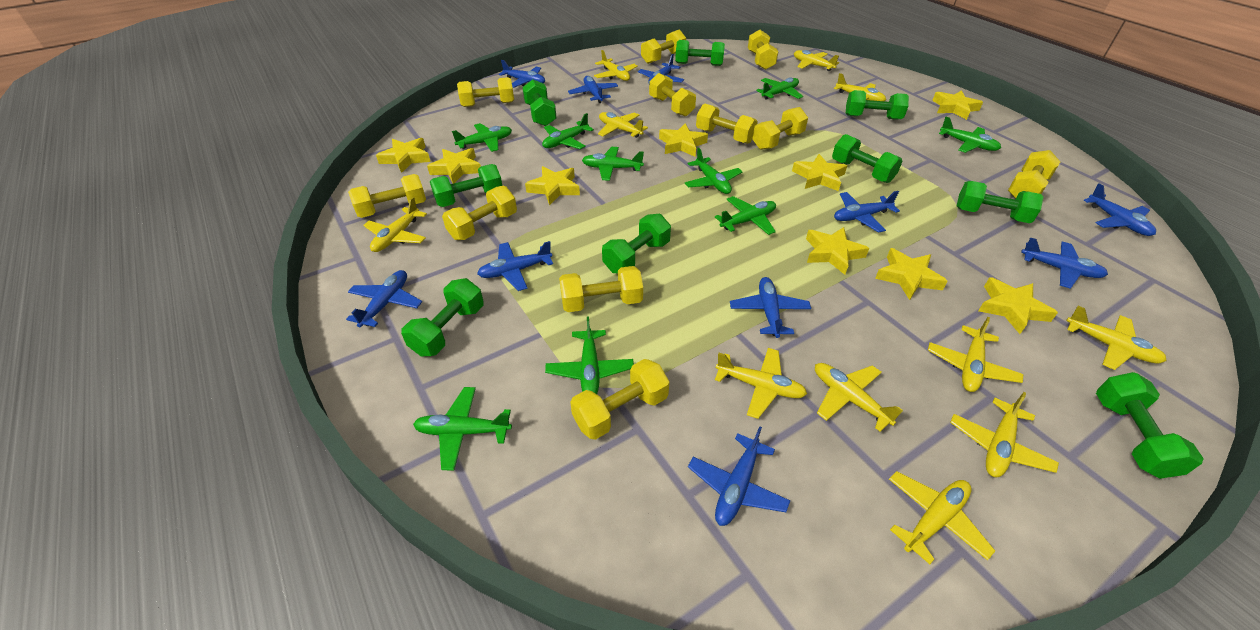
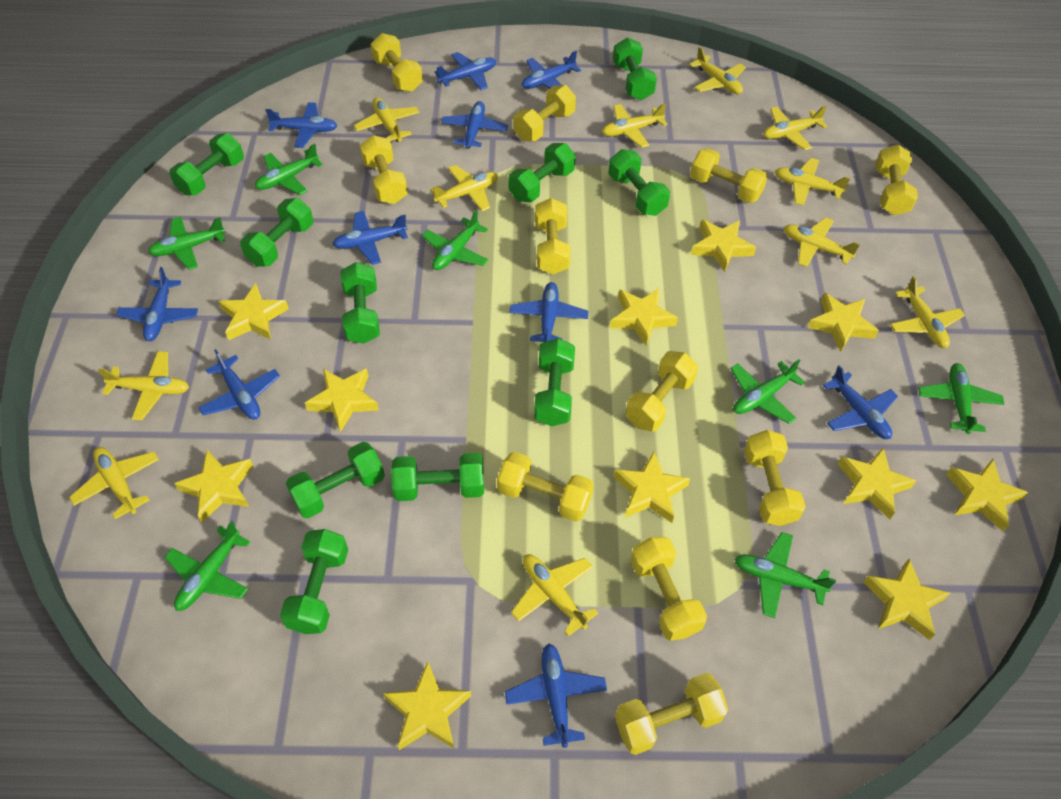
green dumbbell: [401,278,484,356] [430,164,502,207] [522,79,557,126] [602,214,671,273] [675,40,725,66] [832,134,902,183] [846,90,909,120] [957,181,1043,223] [1096,372,1204,479] = 9 -> [169,133,244,195] [240,198,313,266] [280,529,348,634] [286,442,385,518] [340,262,380,344] [391,453,484,501] [508,143,576,202] [534,338,575,426] [608,149,670,216] [613,38,657,100] = 10
green plane: [413,387,512,471] [452,123,512,152] [542,113,594,149] [545,316,634,394] [582,147,644,181] [685,148,742,194] [715,196,776,235] [756,77,803,100] [939,117,1001,153] = 9 -> [148,216,225,270] [165,521,250,611] [255,144,323,195] [422,210,488,270] [730,359,805,424] [734,532,836,618] [918,363,1004,434] = 7
yellow star: [376,138,431,173] [427,148,481,184] [525,166,580,205] [659,123,708,157] [792,154,847,191] [806,227,869,275] [875,248,948,300] [932,90,983,120] [978,277,1058,334] = 9 -> [174,450,253,522] [219,283,289,340] [305,368,379,432] [383,662,471,750] [610,288,678,345] [614,452,690,523] [691,220,756,272] [807,292,879,352] [838,447,916,519] [864,559,950,640] [946,459,1029,532] = 11

